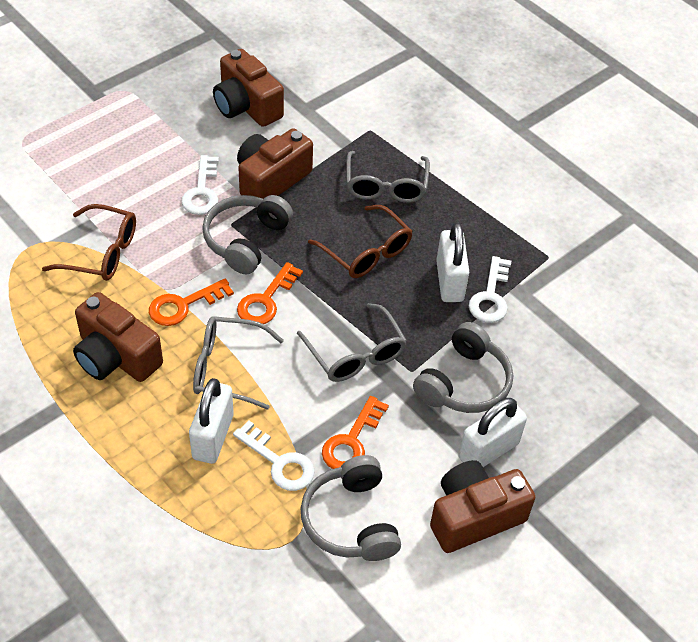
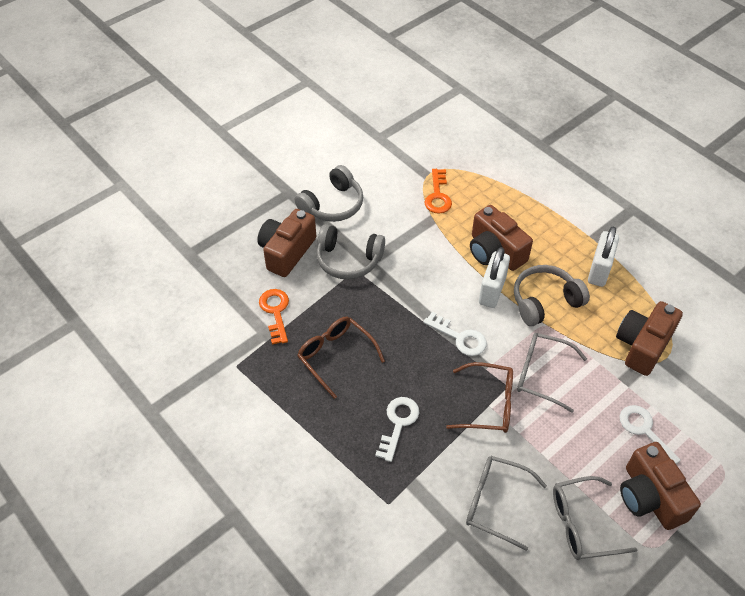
orange key: [149,279,234,326] [237,262,303,324] [322,396,389,469] = 3 -> [259,289,289,345] [424,169,452,214] = 2
white padlock: [189,378,234,464] [436,222,469,302] [459,398,527,467] = 3 -> [479,247,510,308] [588,227,619,287] = 2

